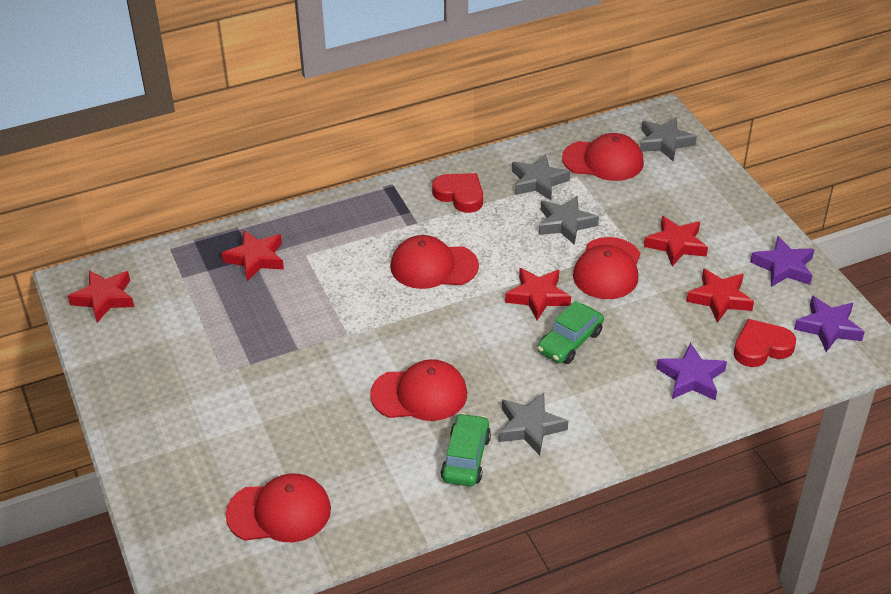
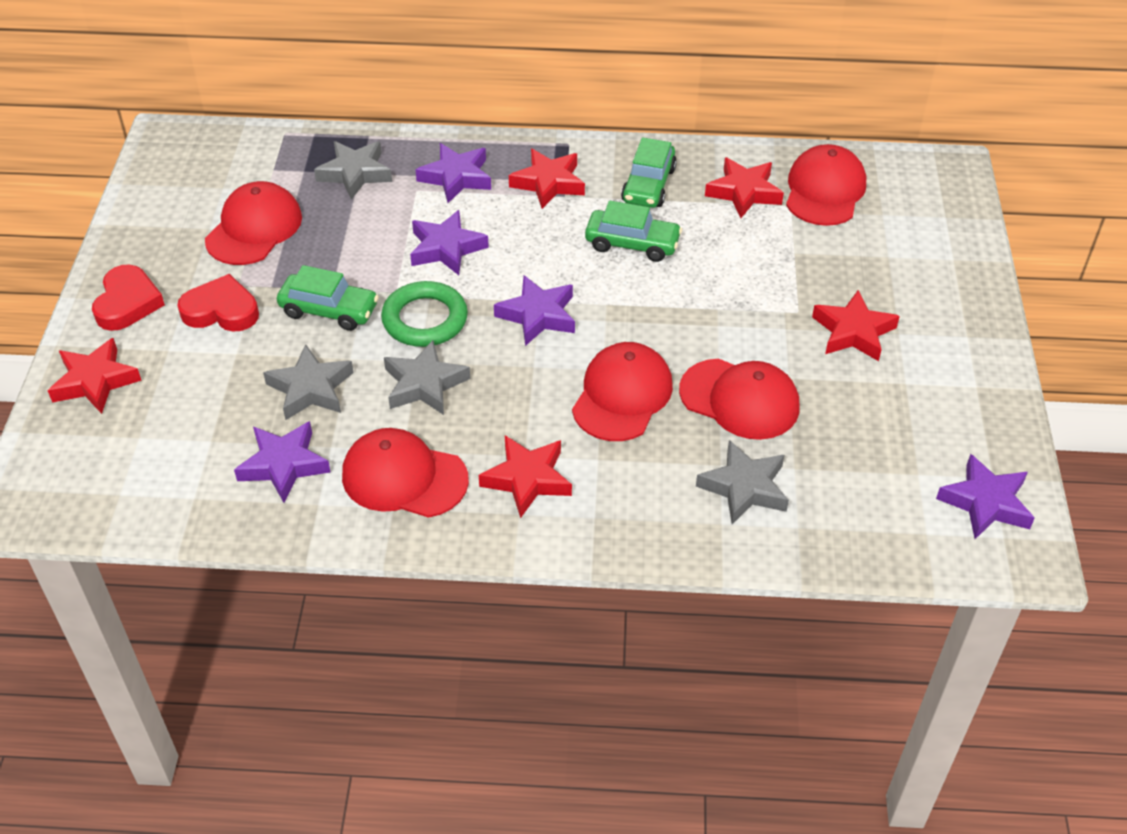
green car: [441,413,491,486] [537,301,604,364] = 2 -> [277,265,379,331] [585,201,682,262] [621,137,677,208] = 3
green ring: none = 0 -> [381,281,468,347] = 1
purple star: [656,342,727,401] [750,236,815,287] [794,296,865,352] = 3 -> [234,421,330,503] [410,210,489,275] [415,143,491,203] [494,275,575,346] [936,454,1035,539] = 5

